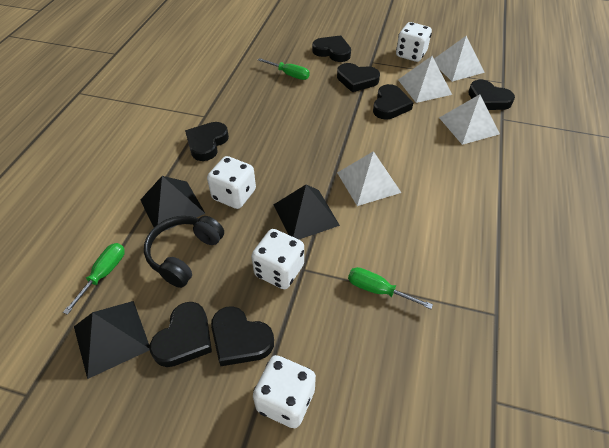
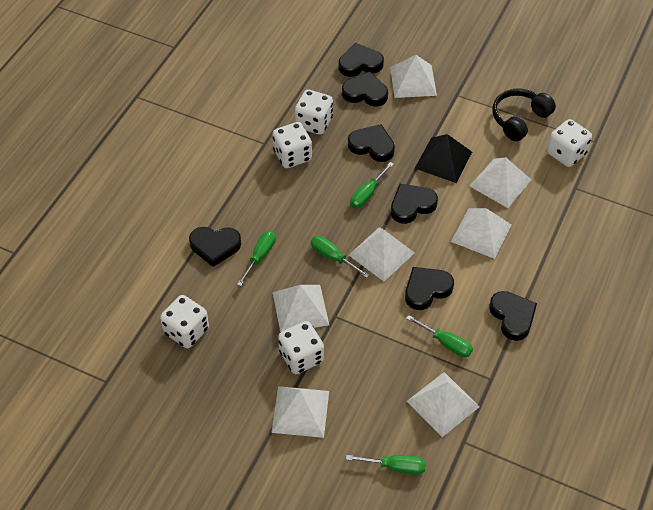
black pyramid: [74,301,150,379] [141,176,206,231] [274,184,340,239] = 3 -> [415,134,472,183] = 1
green screwdriver: [63,243,125,315] [258,58,310,80] [348,267,433,309] = 3 -> [237,230,276,286] [311,236,369,278] [346,455,426,475] [350,162,394,208] [406,315,473,357] = 5
white dice: [207,156,256,209] [251,229,304,289] [253,355,316,428] [396,22,432,62] = 4 -> [160,295,209,348] [273,122,312,168] [278,321,324,374] [295,89,333,135] [547,119,592,167] = 5
white pyramid: [337,151,401,206] [398,56,452,103] [434,36,485,82] [439,94,500,145] = 4 -> [271,386,329,438] [273,285,329,333] [349,227,415,282] [390,55,437,98] [407,372,480,437] [451,208,511,259] [470,157,532,208] = 7

